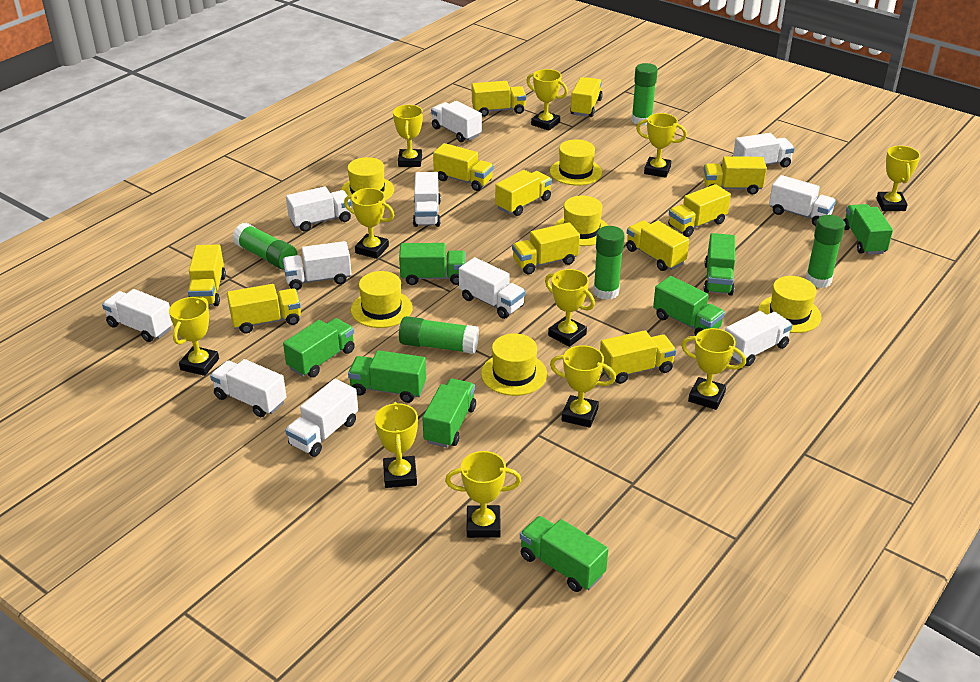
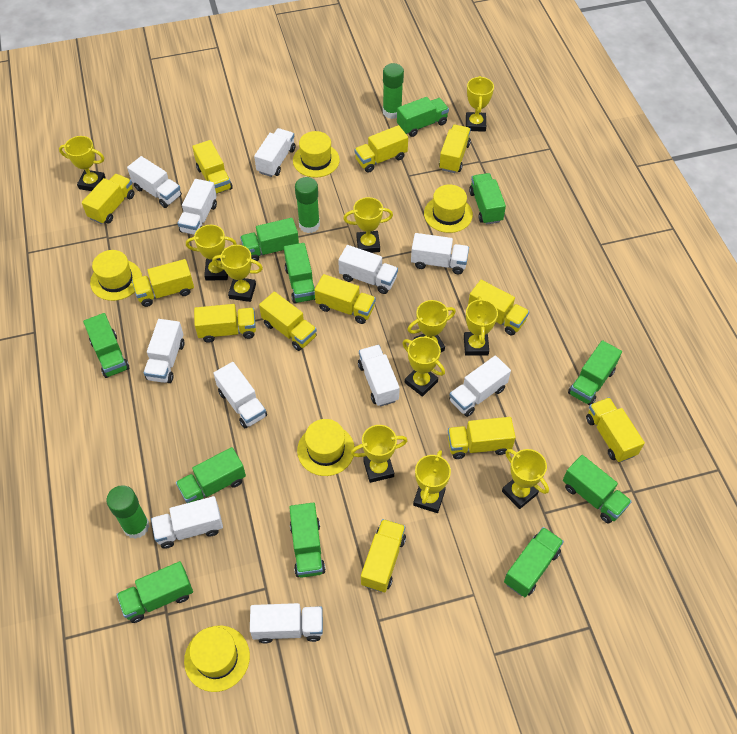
green glue stick: [232,223,297,270] [399,316,479,354] [593,226,625,300] [631,63,658,125] [806,215,845,288] = 5 -> [106,485,150,539] [295,177,320,233] [383,63,404,119] = 3
green truck: [283,318,355,378] [348,350,426,403] [399,243,466,285] [422,379,476,448] [520,516,608,592] [653,276,725,336] [703,233,735,296] [844,204,893,255] = 8 -> [83,313,130,378] [117,561,193,623] [176,447,246,503] [240,218,299,261] [284,243,315,304] [289,503,326,578] [397,97,449,137] [469,173,506,225] [504,527,564,597] [563,455,632,524] [568,340,622,406] = 11
yellow hat: [341,157,394,201] [351,271,413,328] [481,333,547,396] [550,139,602,186] [554,196,608,246] [758,276,821,333] = 6 -> [90,250,142,301] [184,626,250,692] [293,131,340,178] [297,419,355,476] [424,184,473,233] = 5
yellow truck: [188,244,226,306] [227,284,301,333] [433,143,494,191] [472,81,526,117] [495,170,552,216] [512,222,580,274] [570,77,603,117] [600,330,676,384] [626,220,689,271] [668,184,731,237] [703,156,767,195] = 11 -> [82,174,134,224] [132,259,194,307] [192,140,233,194] [194,304,256,343] [259,292,317,351] [314,274,376,324] [354,125,408,173] [361,519,406,592] [439,125,471,173] [448,417,516,459] [468,280,529,335] [586,397,645,462] = 12

